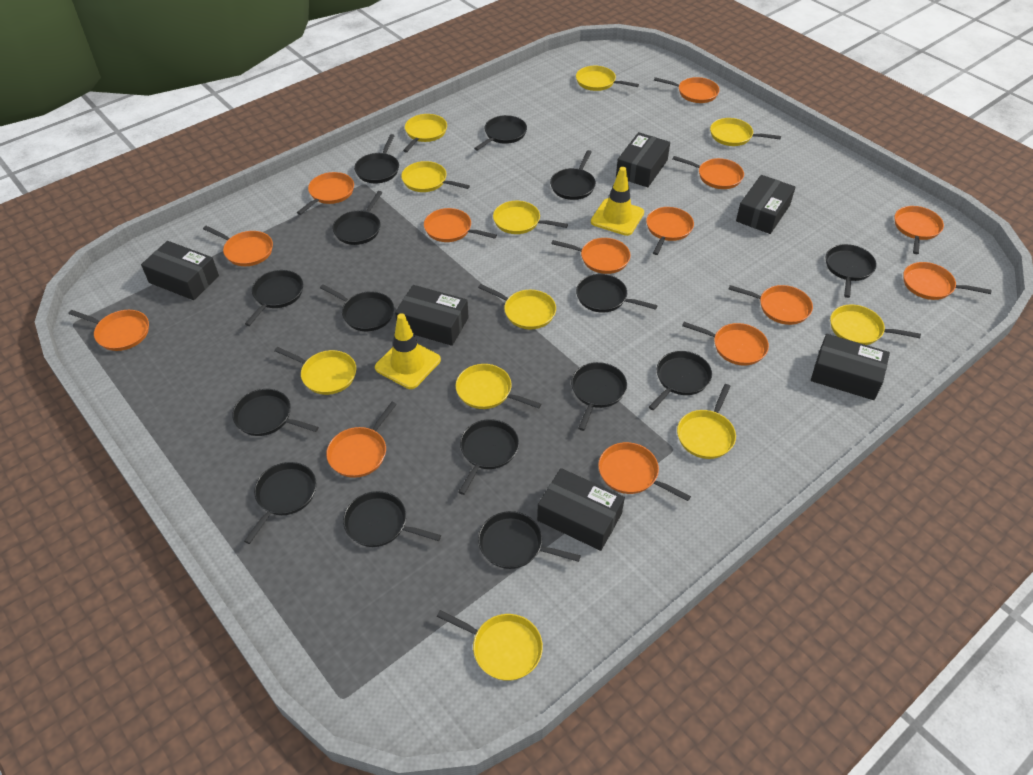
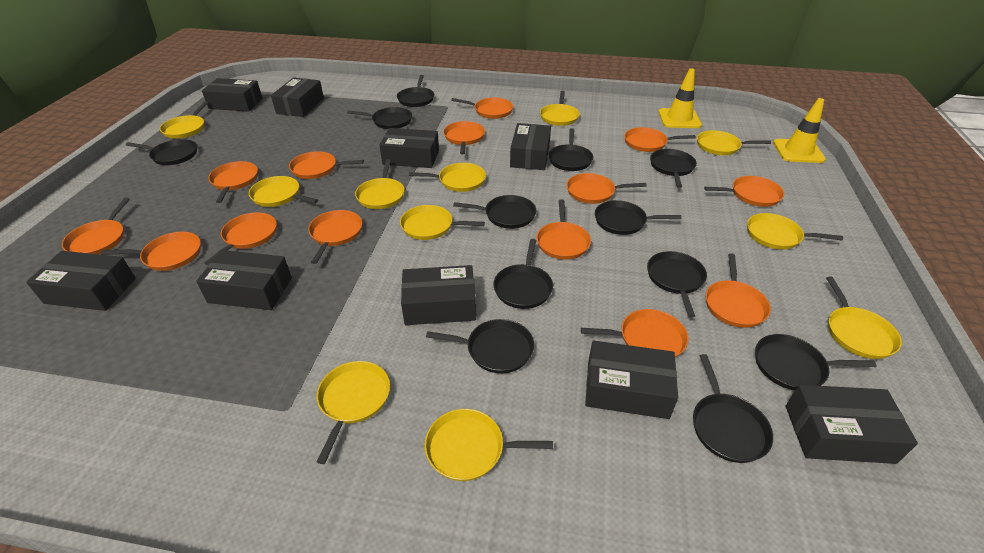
black box: [141,241,219,300] [395,285,469,346] [537,468,625,551] [616,132,670,187] [736,175,795,234] [811,334,890,400] = 6 -> [26,251,136,311] [196,250,292,310] [202,78,263,112] [271,77,324,117] [379,128,439,168] [401,265,476,325] [510,123,551,170] [585,341,678,419] [786,385,918,464] = 9
black pan: [232,389,319,436] [244,462,317,544] [245,270,303,326] [320,284,394,331] [332,191,382,245] [343,491,441,547] [354,134,399,183] [459,419,519,495] [474,115,527,151] [478,511,581,569] [550,150,596,200] [571,362,627,431] [576,274,658,313] [649,351,712,410] [826,244,876,298] = 15 -> [126,139,197,165] [347,107,412,129] [397,75,434,107] [426,319,534,373] [453,195,536,229] [493,239,553,309] [549,128,593,171] [595,200,681,235] [647,251,707,317] [650,149,697,188] [693,354,773,463] [755,334,877,390] = 12

